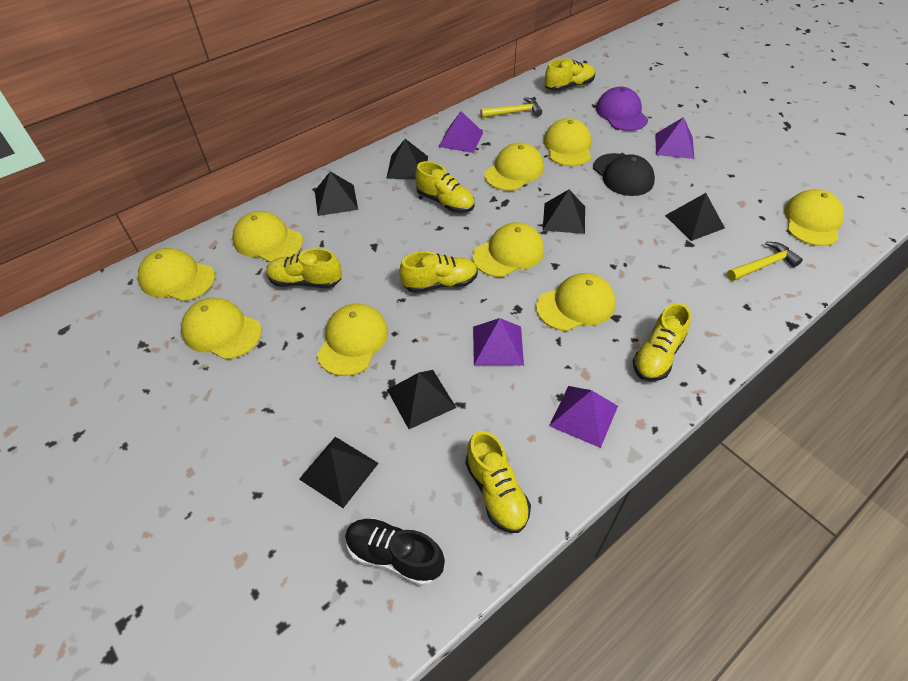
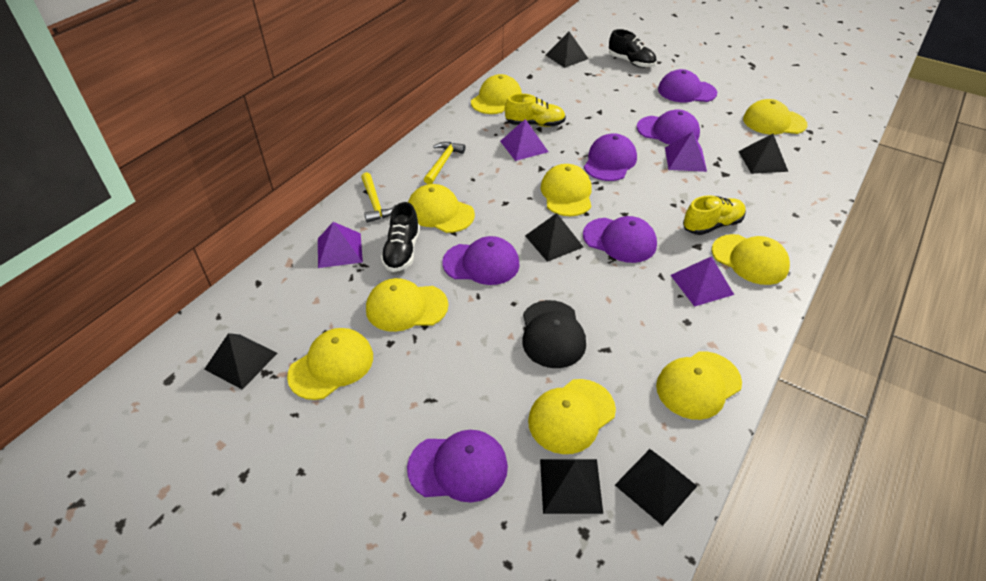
black shoe: [345,518,445,586] = 1 -> [381,202,420,272] [609,29,656,68] = 2
purple cap: [596,86,648,131] = 1 -> [407,430,508,503] [442,236,520,285] [583,216,657,263] [584,133,637,181] [637,109,700,145] [658,69,717,102] = 6
yellow shoe: [266,248,342,288] [399,251,478,293] [415,161,474,213] [466,431,531,533] [545,58,595,91] [633,303,691,381] = 6 -> [505,93,566,127] [683,195,746,235] = 2

